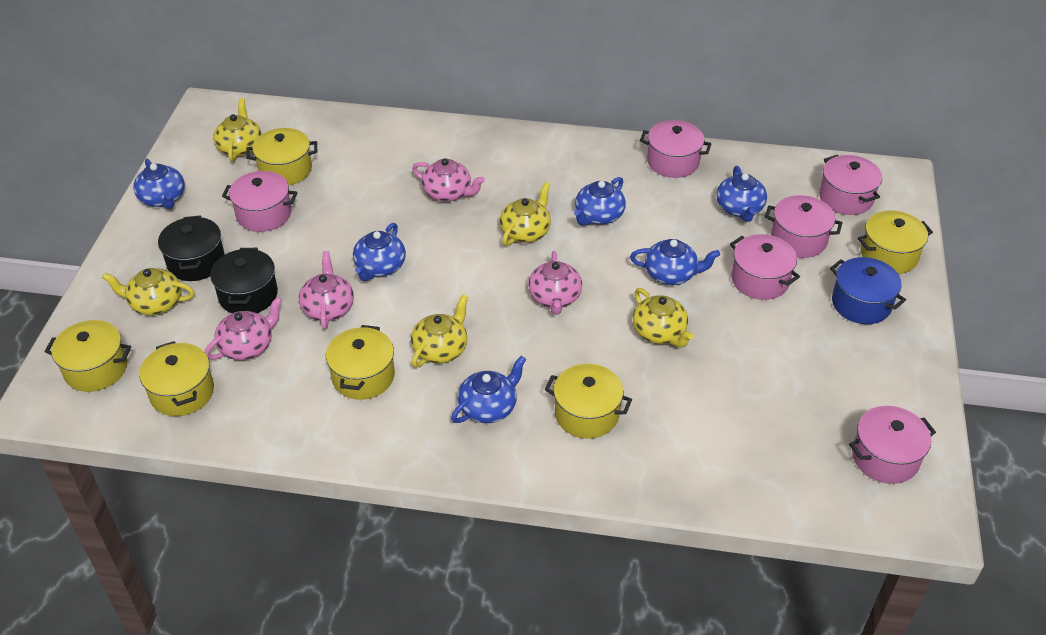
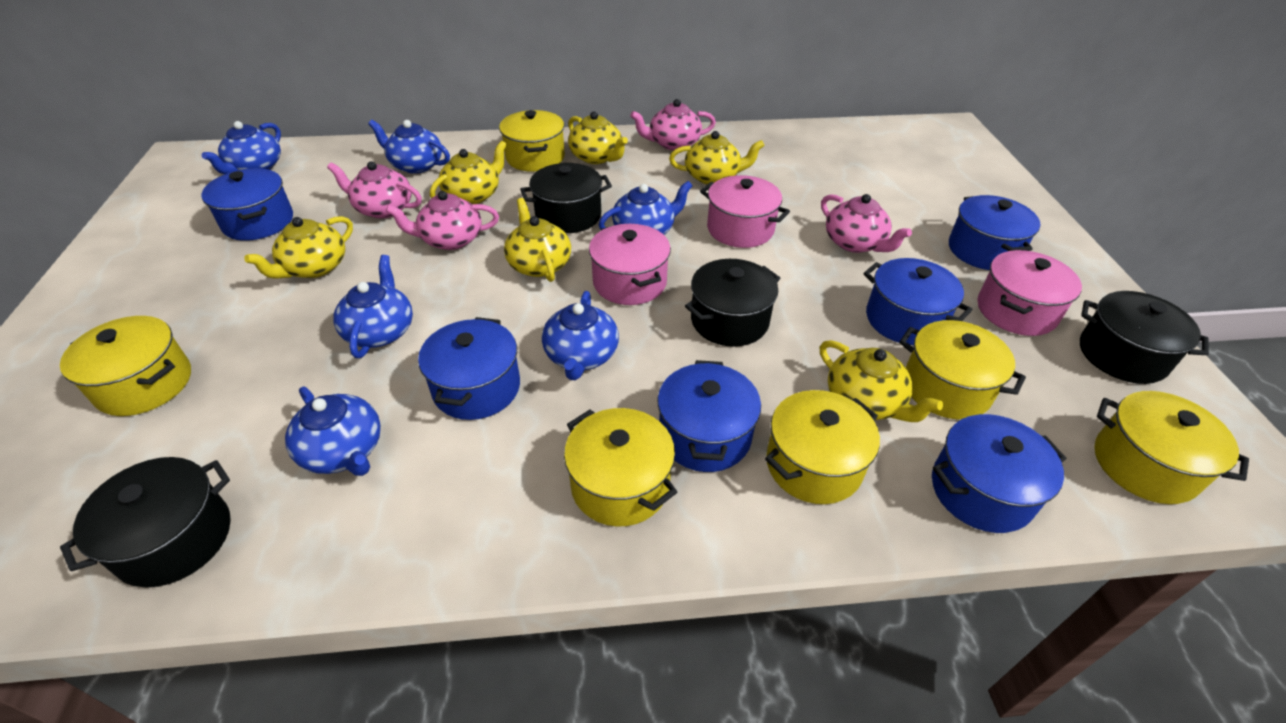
black pot: [158,215,225,281] [210,248,278,313] = 2 -> [60,457,230,587] [520,163,612,233] [685,259,780,347] [1080,291,1209,384] = 4
blue pot: [830,257,906,324] = 1 -> [201,168,293,241] [418,317,520,420] [657,360,761,472] [864,258,972,345] [932,414,1066,533] [949,195,1040,270] = 6
pink pot: [222,171,298,232] [640,120,711,178] [730,234,800,300] [765,195,842,258] [819,155,882,215] [849,406,936,484] = 6 -> [589,224,671,305] [700,175,790,248] [977,250,1082,336] = 3
yellow teapot: [102,268,195,315] [213,98,262,161] [411,295,468,368] [500,182,551,246] [632,288,693,347] = 5 -> [244,216,353,278] [430,141,507,205] [504,198,571,282] [568,112,628,164] [669,131,765,185] [820,340,943,422] = 6

